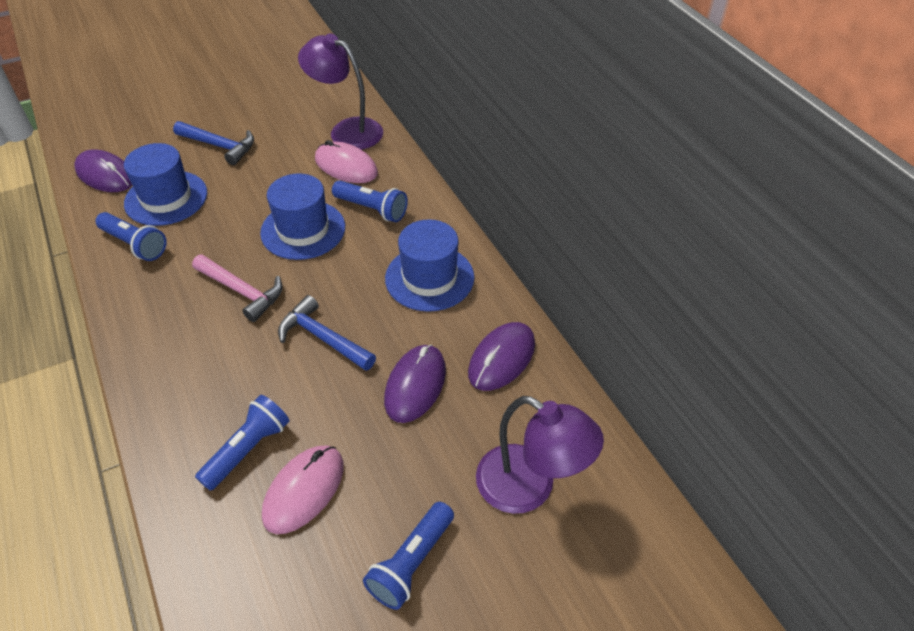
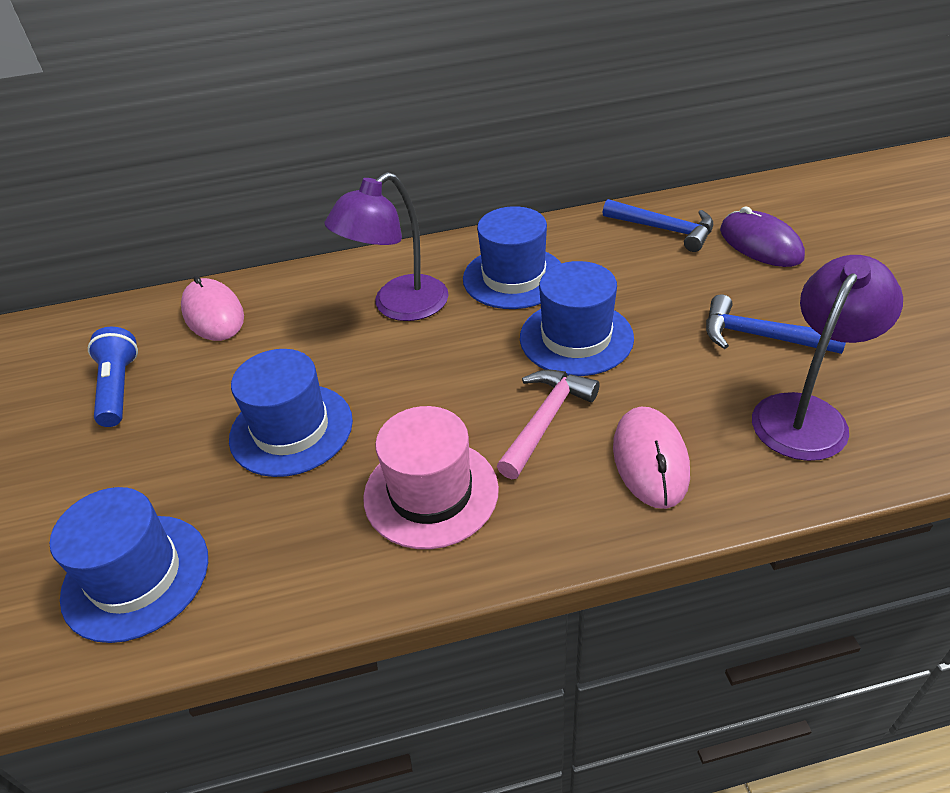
blue flashlight: [95,212,167,261] [195,395,289,491] [332,180,408,222] [363,502,454,610] = 4 -> [88,327,138,427] = 1
blue hat: [124,143,207,226] [260,173,345,260] [385,219,474,312] = 3 -> [50,487,208,643] [229,349,353,477] [463,206,561,309] [520,261,634,376] = 4
pink hat: none = 0 -> [363,406,499,549] = 1
purple mouse: [75,149,132,192] [384,344,446,423] [468,322,535,391] = 3 -> [720,206,805,267] = 1

